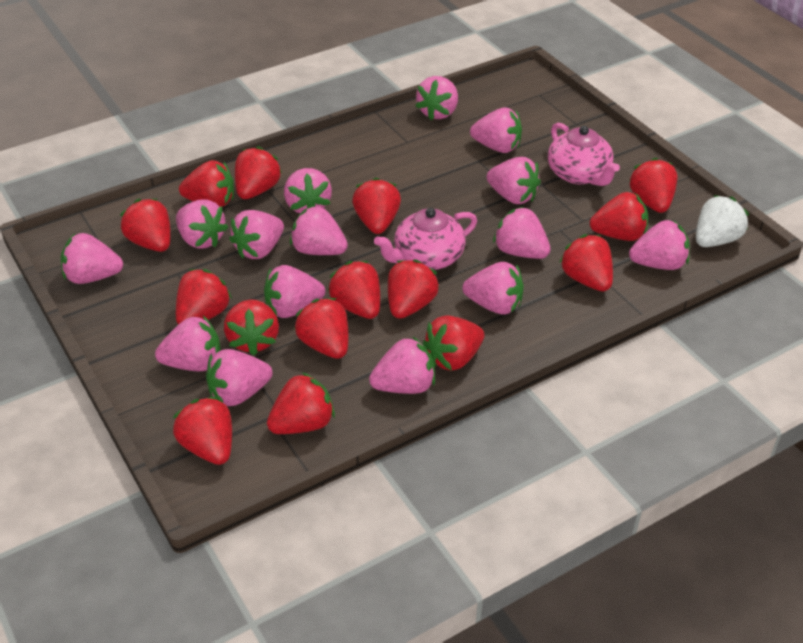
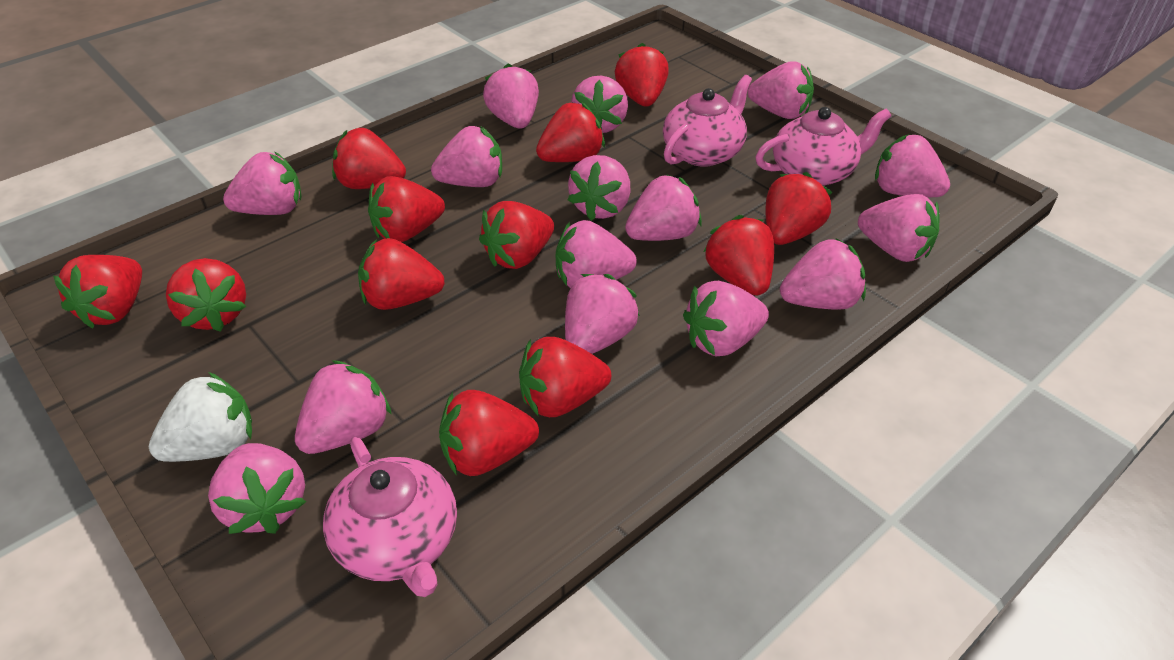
pink teapot: [374,208,477,270] [548,123,620,186] = 2 -> [323,437,457,597] [663,75,752,167] [756,107,891,186] = 3
red strawberry: [120,198,171,252] [173,397,232,465] [176,269,232,324] [179,160,234,207] [224,299,279,355] [235,146,282,199] [267,372,335,434] [294,298,348,359] [328,261,380,319] [352,178,401,234] [388,259,439,319] [423,315,484,371] [559,234,613,291] [590,192,648,241] [630,158,678,213] = 15 -> [53,255,142,329] [166,258,246,332] [332,128,406,189] [358,238,445,310] [368,176,445,242] [439,390,539,476] [479,201,554,269] [519,337,611,417] [536,103,605,162] [615,43,669,107] [704,215,774,295] [766,172,832,245] = 12

